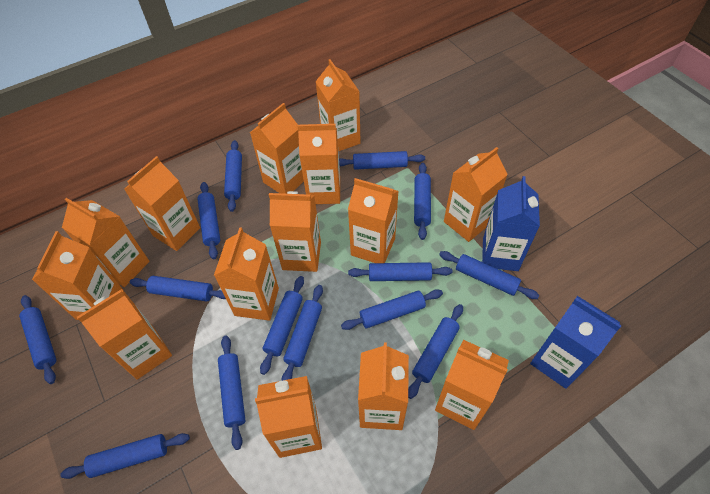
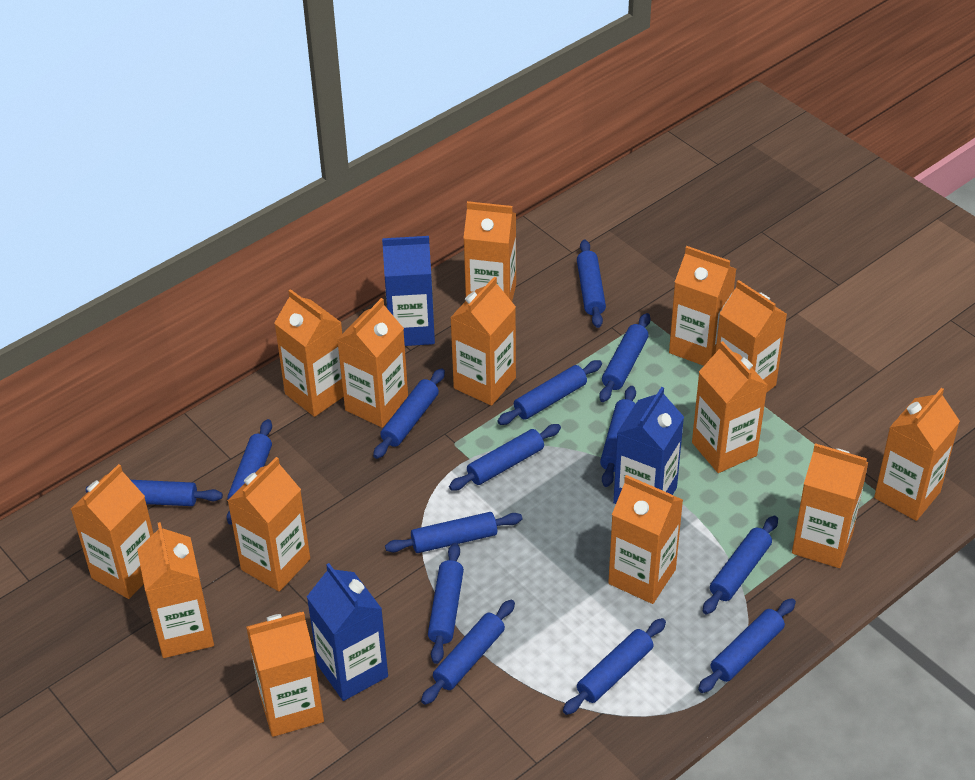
blue carton: [482,176,540,271] [530,296,622,389] = 2 -> [307,563,388,701] [382,236,435,346] [613,387,684,504] = 3

